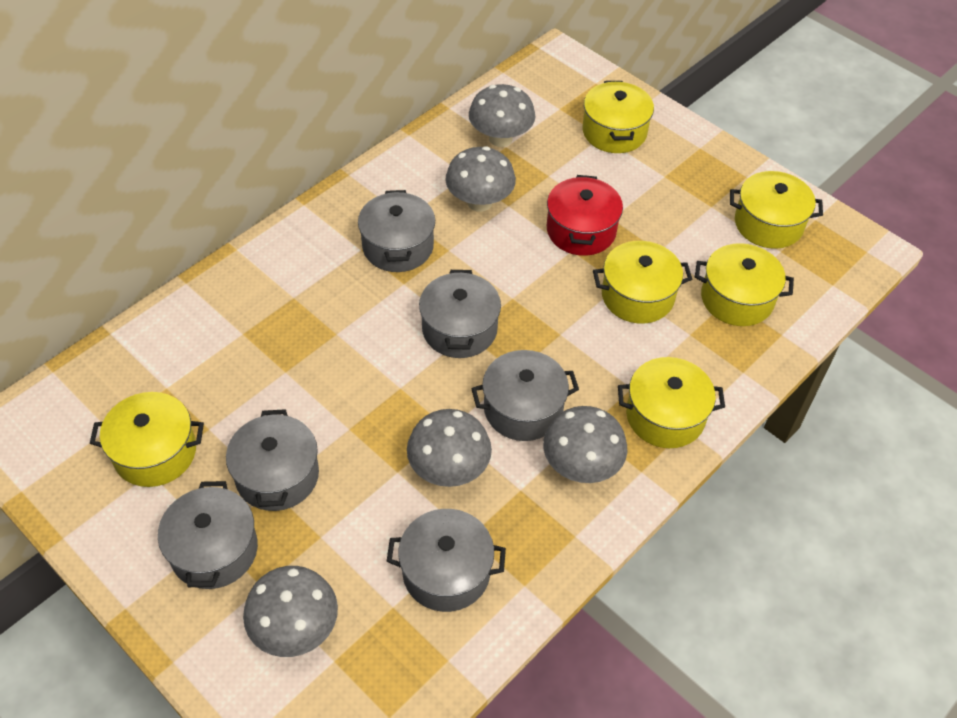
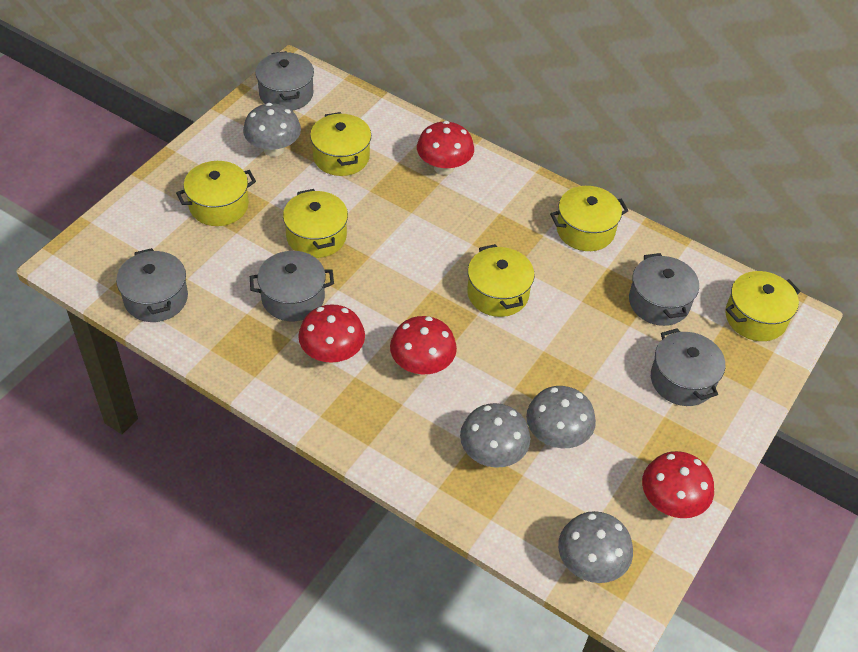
grey mushroom: [243,566,338,657] [407,409,492,487] [445,146,516,212] [469,84,536,147] [543,406,627,483] = 5 -> [243,103,301,157] [460,403,531,468] [526,386,596,448] [558,511,633,583] = 4
grey pot: [158,481,258,589] [226,409,319,511] [358,190,435,272] [387,509,506,612] [419,270,501,358] [471,350,579,441] = 6 -> [116,248,188,322] [250,251,334,321] [255,51,314,111] [629,253,699,326] [651,328,725,406] = 5
red mushroom: none = 0 -> [298,304,365,364] [390,316,457,375] [417,121,474,175] [642,451,714,518] = 4
red pot: [547,175,623,256] = 1 -> none = 0

